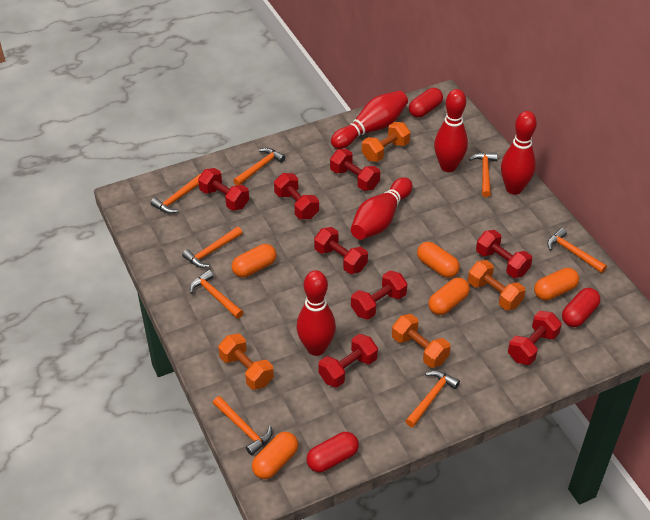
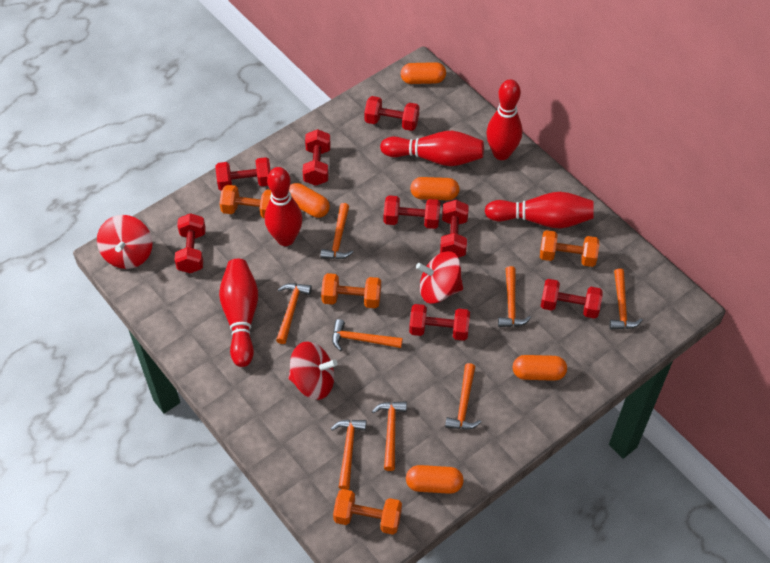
red capsule: [306,432,359,472] [409,88,443,118] [562,288,600,327] = 3 -> none = 0
red spinning top: none = 0 -> [97,215,152,269] [288,341,338,400] [416,251,463,304] = 3

